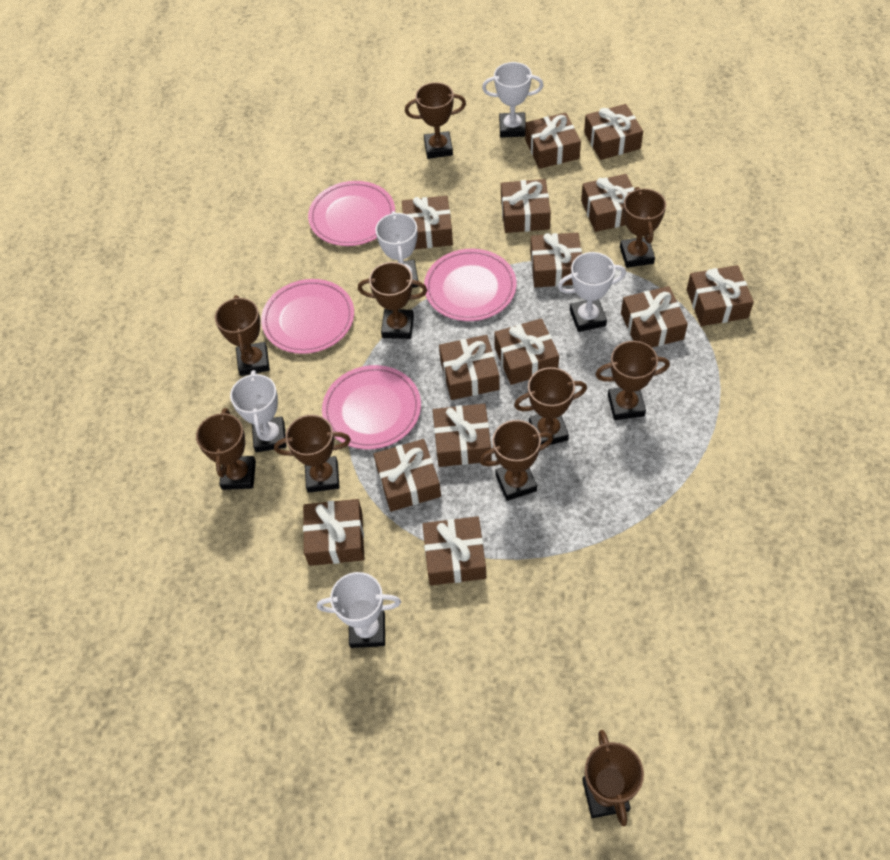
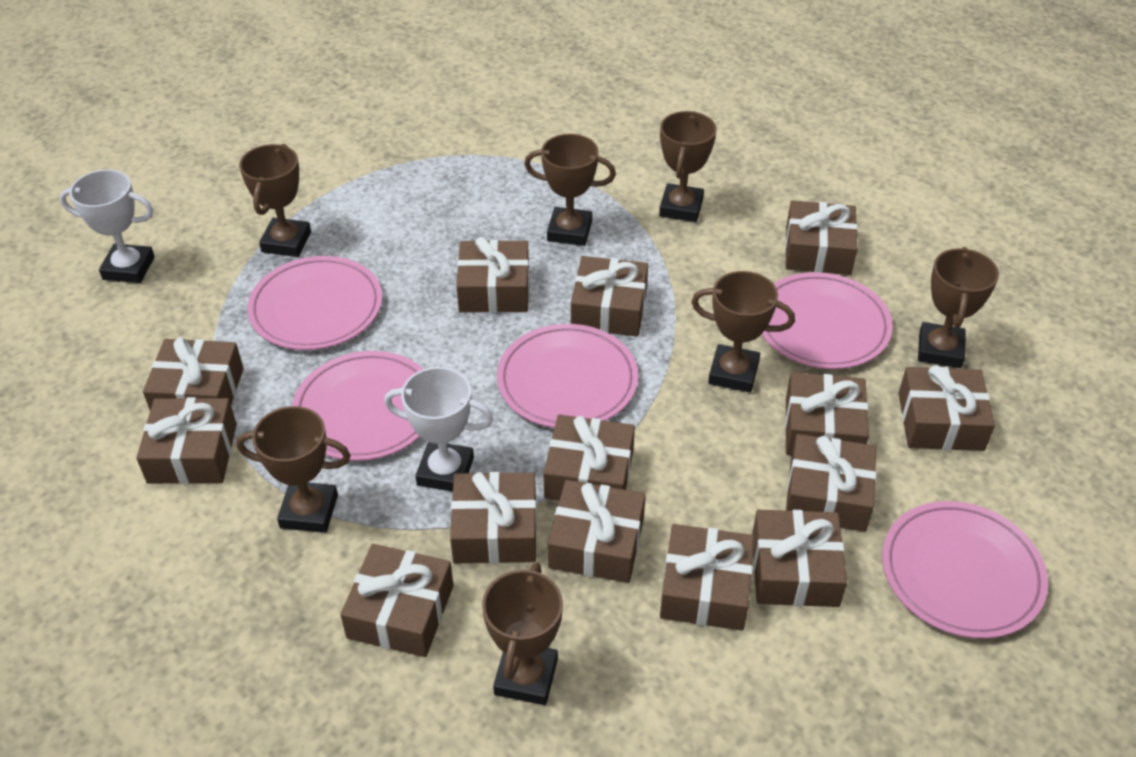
brown trophy: [196,408,256,490] [215,295,270,376] [274,415,351,493] [358,262,427,339] [405,82,466,159] [479,420,553,501] [514,367,587,445] [582,730,644,826] [595,341,670,420] [620,187,666,268] = 10 -> [236,406,351,533] [239,144,311,257] [482,562,563,705] [524,134,616,246] [659,111,717,222] [691,271,795,393] [918,247,999,368] = 7
pink plate: [261,279,354,354] [308,181,395,246] [322,365,421,449] [424,249,516,321] = 4 -> [247,256,382,350] [292,351,423,461] [497,324,638,428] [762,272,893,369] [882,501,1048,639] = 5
white trophy: [230,370,287,452] [317,572,401,648] [376,211,419,288] [482,62,544,138] [558,252,626,332] = 5 -> [59,169,155,283] [384,367,493,492] = 2

